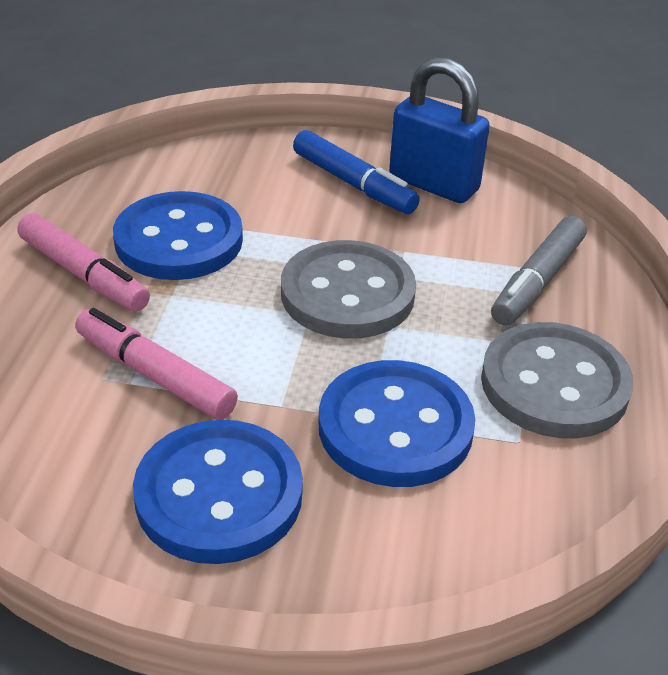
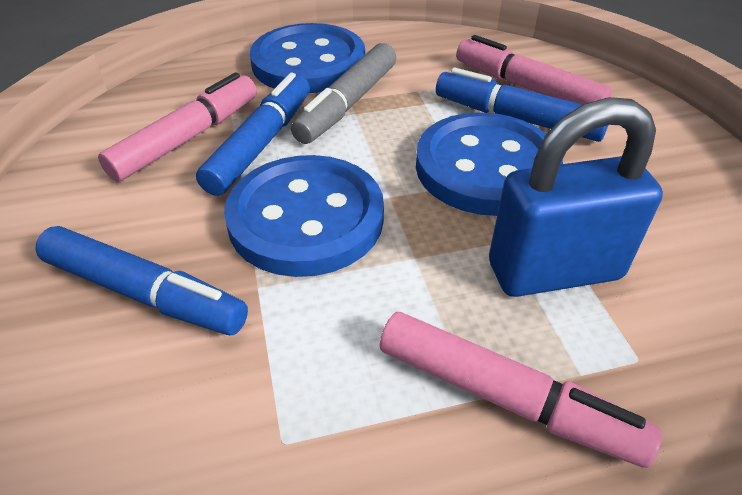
blue marker: [293,130,420,214] = 1 -> [35,226,248,335] [196,73,310,196] [436,67,608,142] = 3
grey button: [281,240,416,339] [481,322,633,438] = 2 -> none = 0
pink marker: [17,213,150,312] [75,308,238,420] = 2 -> [98,73,257,182] [380,312,662,468] [456,35,612,104] = 3

